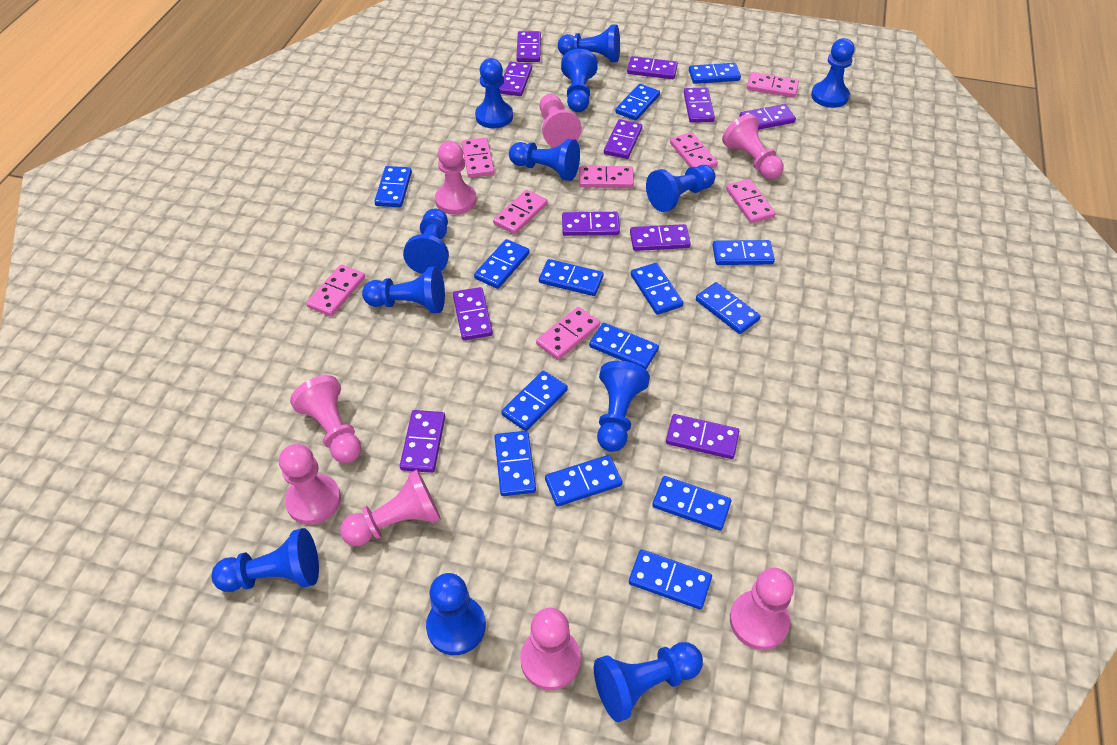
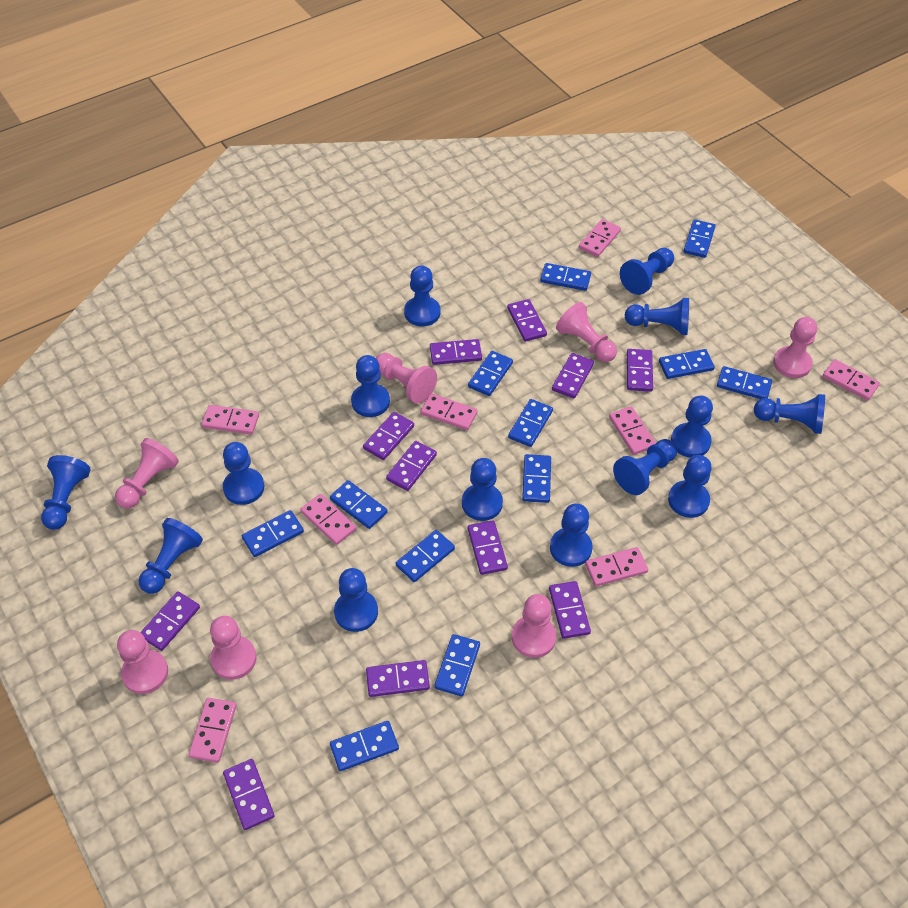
blue domino: [374,166,412,207] [474,239,530,289] [494,431,536,496] [501,371,568,431] [539,259,603,296] [545,455,623,507] [589,323,659,370] [615,84,660,120] [629,550,712,610] [631,263,683,315] [652,476,731,531] [689,63,741,84] [696,282,761,334] [712,240,775,265] = 14 -> [242,510,304,557] [330,480,388,529] [330,721,399,771] [396,530,455,582] [434,634,480,696] [468,351,513,396] [508,399,553,447] [522,454,551,503] [540,263,591,291] [659,349,715,379] [683,219,715,258] [717,366,772,399] = 12
blue pawn: [211,528,319,592] [362,267,445,313] [403,209,449,274] [426,573,486,655] [475,58,513,128] [509,139,580,181] [558,24,620,62] [561,49,598,112] [594,642,703,722] [597,361,650,452] [646,165,715,212] [811,38,855,108] = 12 -> [41,455,91,530] [138,518,203,594] [223,442,264,505] [334,568,378,632] [351,355,390,417] [404,265,440,326] [462,458,503,521] [550,503,593,567] [613,439,677,495] [620,248,674,295] [625,298,689,335] [668,455,712,518] [671,395,713,458] [754,394,825,434] = 14
pink pawn: [279,444,341,525] [290,375,361,463] [340,470,441,546] [435,141,476,215] [520,608,581,690] [539,94,582,148] [722,114,784,180] [730,568,794,650] = 8 -> [115,438,179,509] [117,630,168,694] [210,616,257,680] [376,353,437,404] [512,594,556,658] [556,302,617,362] [773,317,817,378] = 7

